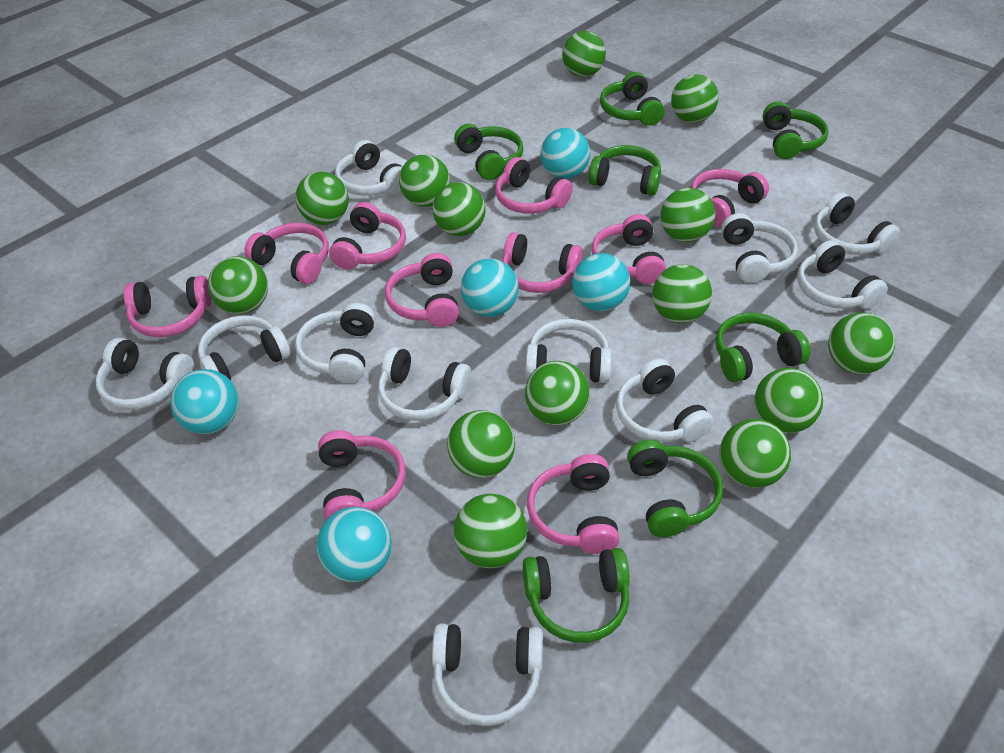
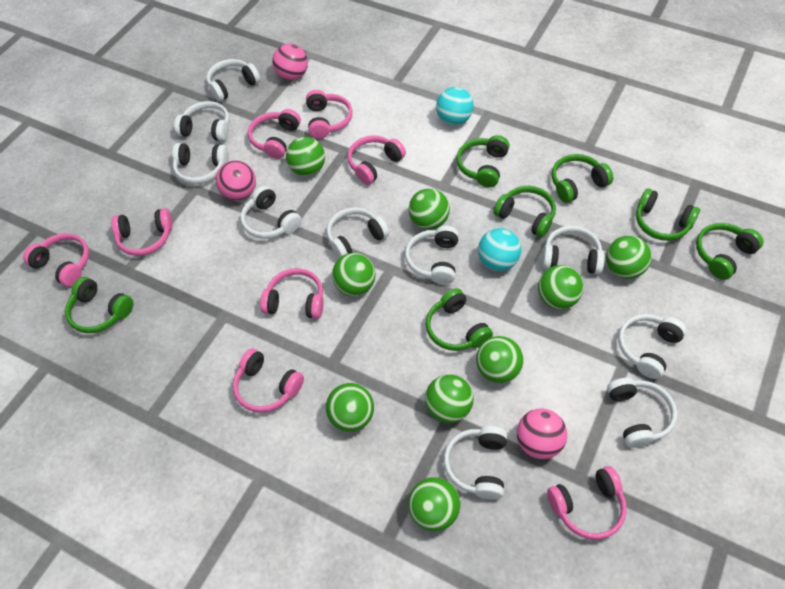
green ball: [208,256,268,314] [295,172,349,225] [399,154,450,207] [432,182,486,236] [447,410,515,478] [454,494,527,568] [525,361,590,425] [562,31,606,77] [652,264,712,323] [661,188,715,242] [671,74,719,123] [720,419,791,488] [754,368,823,433] [828,312,895,374] = 14 -> [286,137,325,176] [326,383,374,432] [332,253,375,296] [408,188,450,230] [408,477,460,531] [425,374,473,423] [476,336,524,383] [538,265,583,310] [606,235,652,279] = 9
pink ball: none = 0 -> [216,160,256,200] [272,44,308,81] [517,408,567,459] = 3
pink headphones: [124,276,211,337] [244,223,329,284] [318,430,406,520] [329,202,406,269] [385,253,459,327] [495,157,573,214] [502,232,582,293] [527,454,619,554] [592,214,666,284] [691,169,769,227] = 10 -> [23,233,89,287] [111,208,173,256] [233,349,304,413] [248,109,301,159] [260,268,323,319] [306,90,353,139] [347,135,406,185] [547,466,627,540] = 8
turquoise ball: [170,369,239,434] [316,507,392,582] [461,258,519,317] [541,128,590,179] [572,253,630,311] = 5 -> [436,87,474,126] [478,228,521,271] = 2
white headphones: [96,338,194,410] [198,315,291,380] [295,303,375,383] [335,140,402,196] [378,347,471,421] [432,623,543,726] [525,319,612,383] [616,359,713,442] [721,213,798,283] [797,240,888,309] [814,192,900,255] = 11 -> [172,143,229,184] [174,101,230,141] [206,59,260,102] [241,186,302,239] [327,207,389,259] [405,226,459,284] [444,426,507,500] [542,226,605,275] [607,378,677,448] [618,314,686,379] = 10

